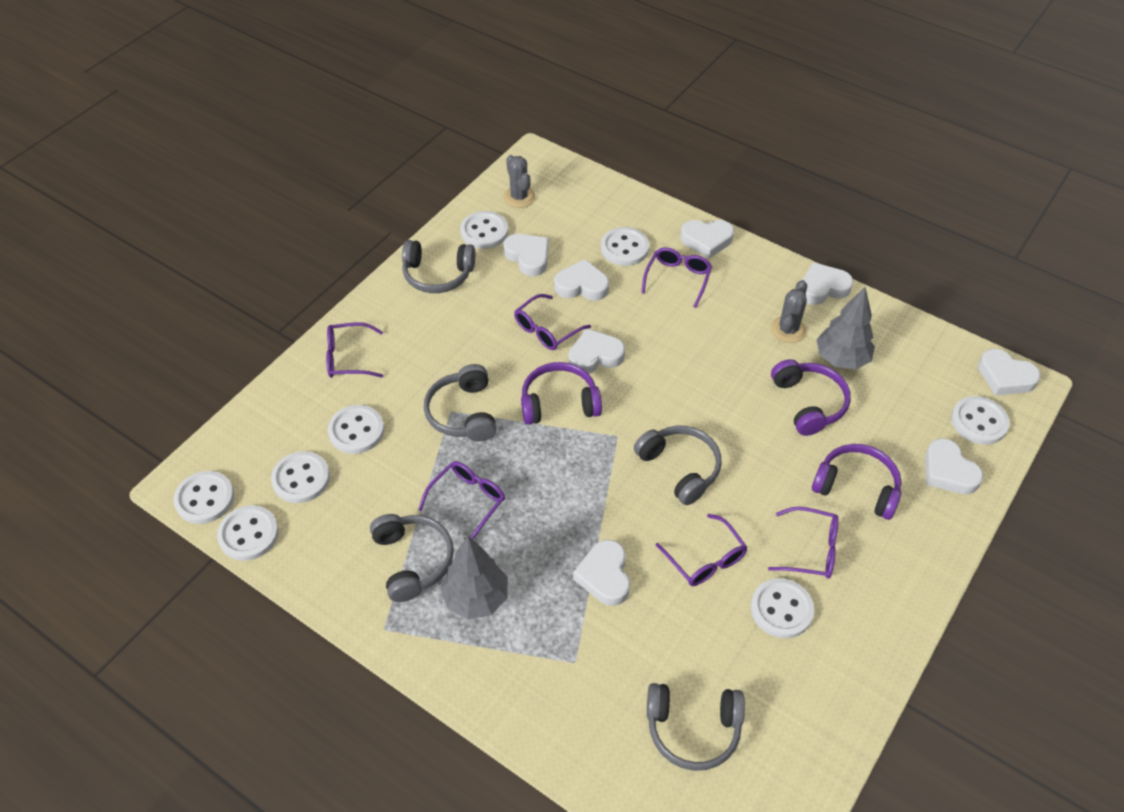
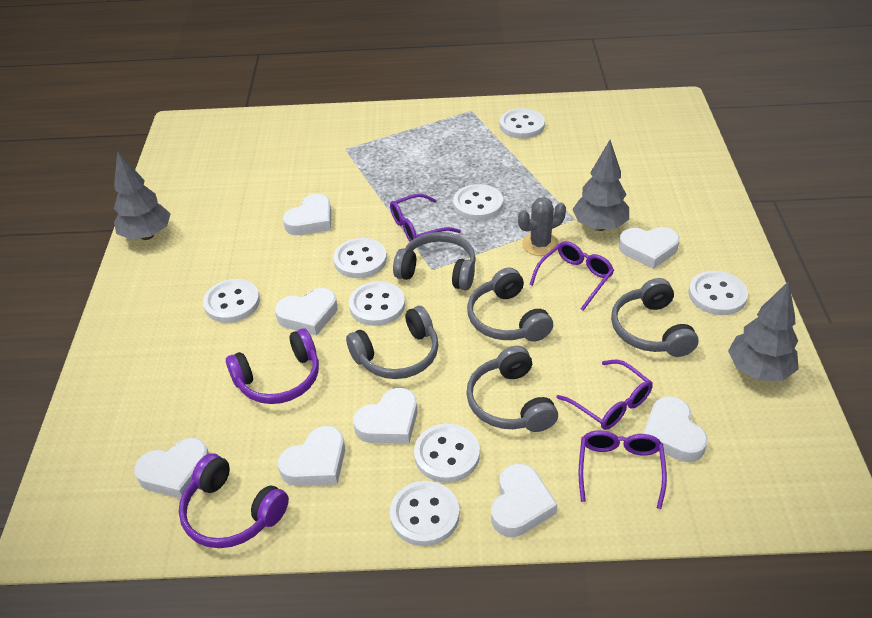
grey cactus: [503,155,535,208] [770,280,807,343] = 2 -> [518,197,566,256] = 1
grey tree: [440,536,508,619] [816,287,875,369] = 2 -> [114,151,171,240] [572,140,629,231] [728,281,799,381] = 3
purple glasses: [326,322,383,378] [418,461,505,540] [514,294,591,350] [641,247,712,308] [655,514,748,586] [768,507,839,579] = 6 -> [390,194,461,242] [529,241,614,311] [556,360,653,430] [579,430,667,509] = 4
purple headphones: [521,362,602,425] [771,359,851,436] [812,444,901,520] = 3 -> [179,453,289,548] [226,328,319,404] = 2

